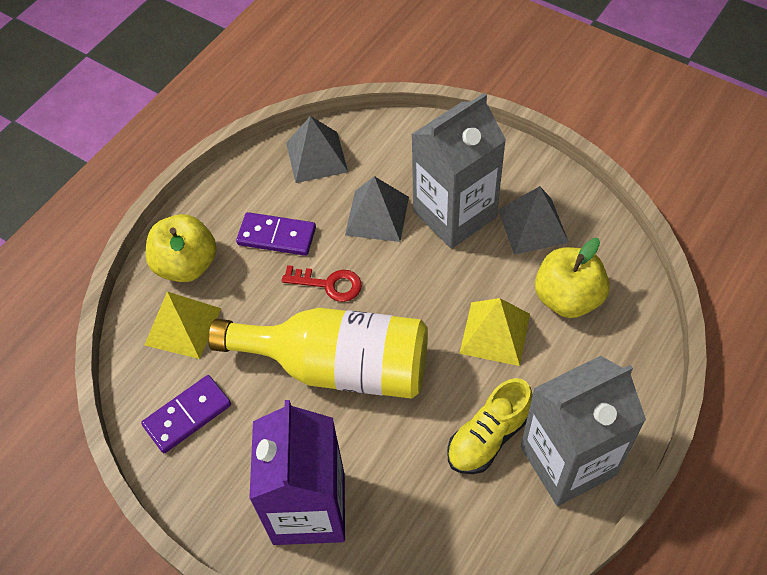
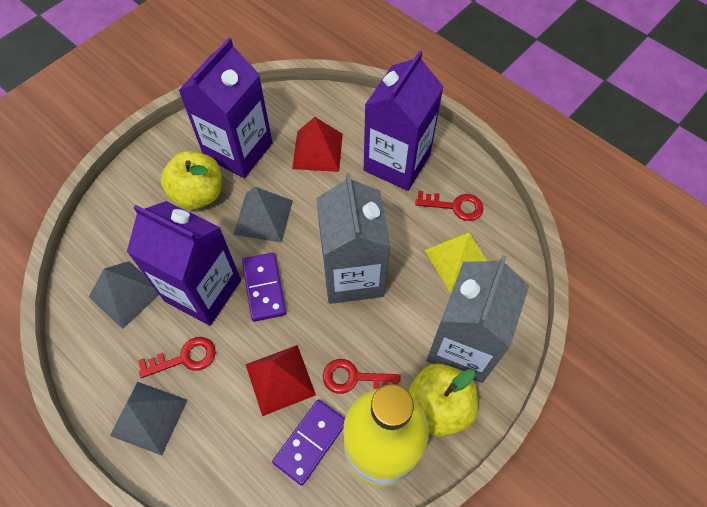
purple carton: [249,400,345,545] = 1 -> [127,201,241,326] [178,38,272,178] [364,50,444,191] = 3
red key: [282,265,362,302] = 1 -> [138,337,216,378] [323,359,400,394] [415,191,484,221] = 3
red pyramid: none = 0 -> [245,345,316,416] [292,117,343,172] = 2
yellow pyramid: [145,292,221,359] [459,298,530,366] = 2 -> [425,231,487,292] = 1
yellow shoe: [447,378,533,474] = 1 -> none = 0

